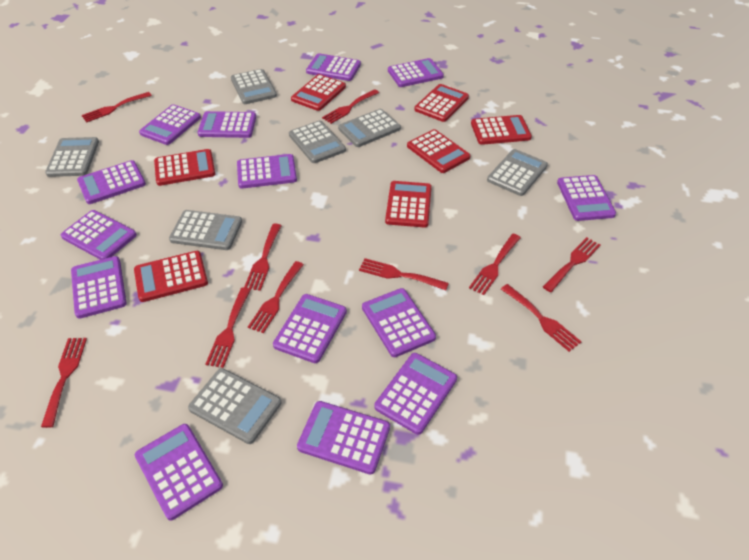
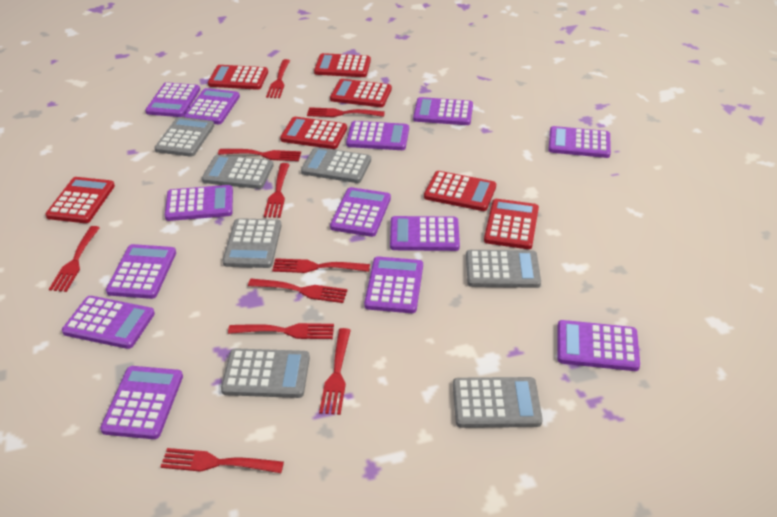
purple calculator: [61,210,137,260] [71,256,127,319] [77,160,146,204] [135,424,223,520] [139,104,201,145] [197,111,256,138] [237,154,297,189] [273,294,347,363] [297,401,390,475] [306,53,361,81] [362,288,436,357] [374,353,457,435] [388,58,444,87] [557,175,616,221] = 14 -> [62,296,155,349] [100,366,183,439] [106,244,176,299] [145,82,200,117] [165,185,233,221] [184,88,240,124] [330,187,391,237] [346,121,409,150] [364,256,423,313] [390,216,460,251] [413,97,473,125] [548,126,611,158] [557,320,640,371] = 13

